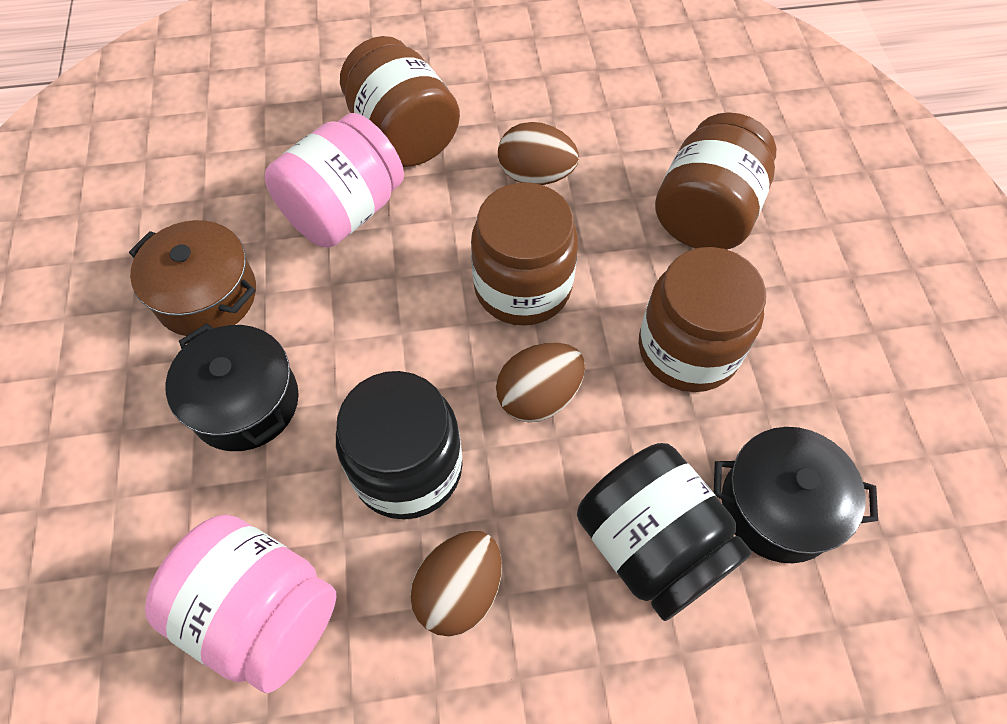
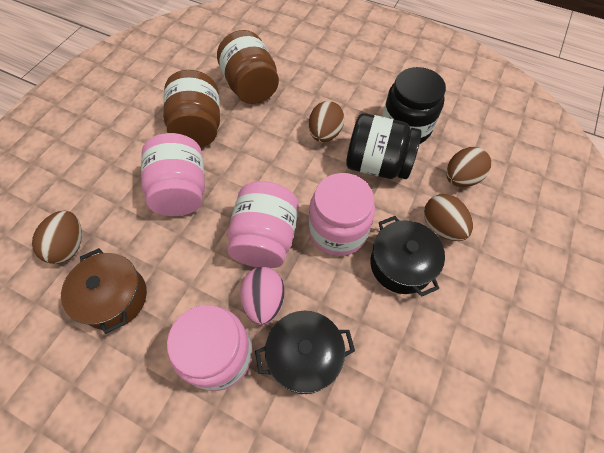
brown egg: [410,531,502,637] [496,343,585,422] [498,122,579,185] = 3 -> [32,211,82,264] [309,101,344,142] [424,194,473,241] [446,147,491,187] = 4
brown jar: [340,36,460,167] [471,183,578,326] [639,247,766,392] [655,112,776,250] = 4 -> [163,70,220,147] [217,30,279,104] = 2
pink egg: none = 0 -> [240,267,284,325] = 1
pink jar: [145,514,337,693] [265,113,404,248] = 2 -> [141,133,205,216] [167,305,253,391] [227,181,299,268] [309,173,375,256] = 4

